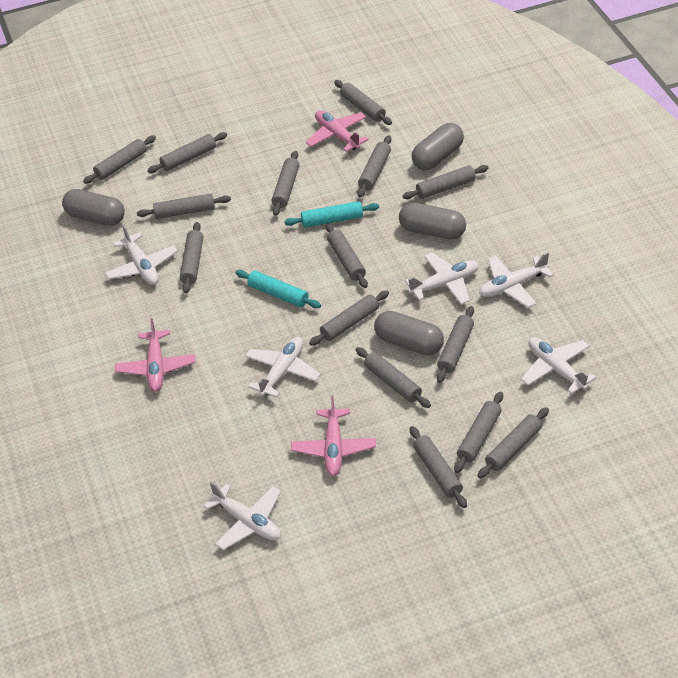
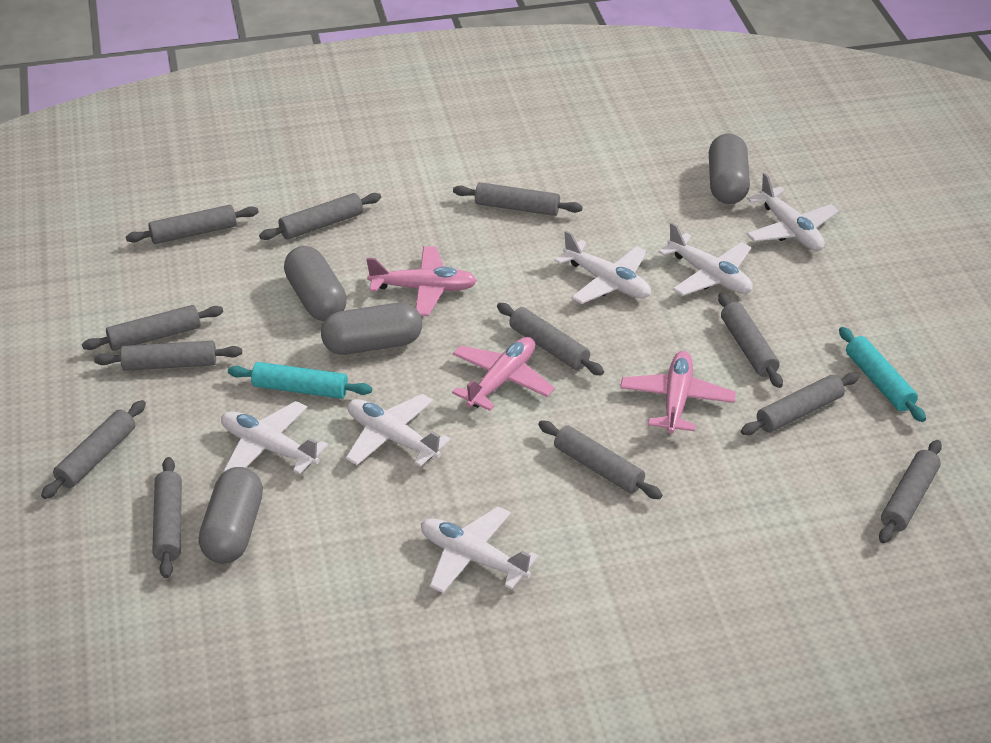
grey rolling pin: [83,135,156,184] [137,193,231,219] [148,132,227,173] [180,222,203,293] [272,151,299,216] [309,290,389,346] [326,223,368,288] [334,80,392,125] [356,347,431,408] [357,135,391,197] [403,165,489,199] [410,426,467,508] [437,306,474,383] [454,392,503,473] [478,407,549,479] = 15 -> [41,400,146,499] [82,305,223,351] [94,341,242,371] [126,205,259,244] [152,457,182,578] [259,193,381,240] [453,182,582,216] [497,303,604,376] [538,421,662,499] [718,293,783,388] [741,372,859,435] [879,440,942,543] = 12

